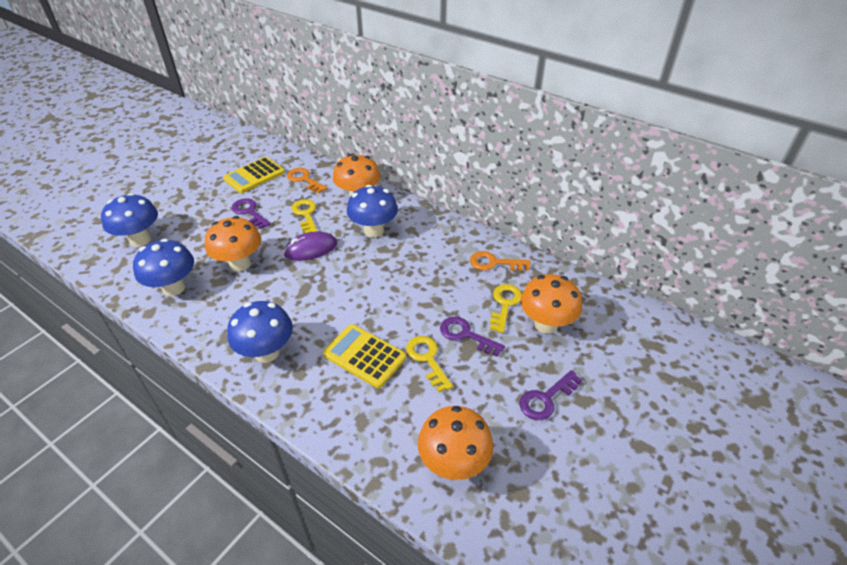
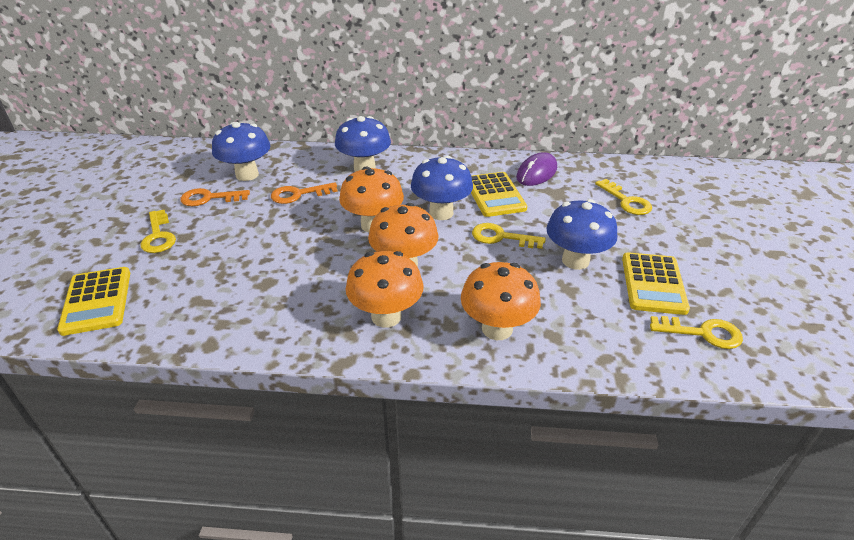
purple key: [231,198,271,229] [440,316,505,357] [520,370,582,420] = 3 -> none = 0
yellow calculator: [223,157,285,193] [323,324,406,388] = 2 -> [57,267,130,336] [471,172,527,217] [622,252,690,315] = 3
yellow key: [291,199,318,233] [406,336,453,392] [490,284,522,333] = 3 -> [140,210,176,253] [472,223,546,249] [595,179,652,215] [650,316,743,349] = 4

